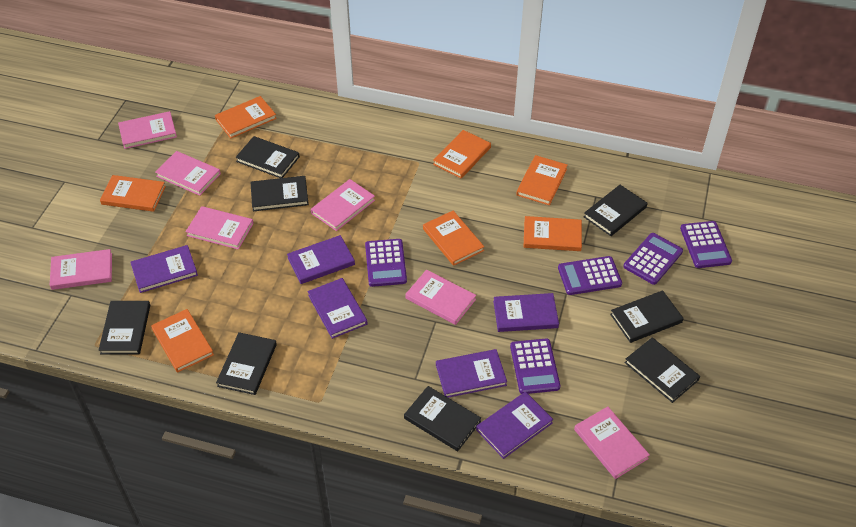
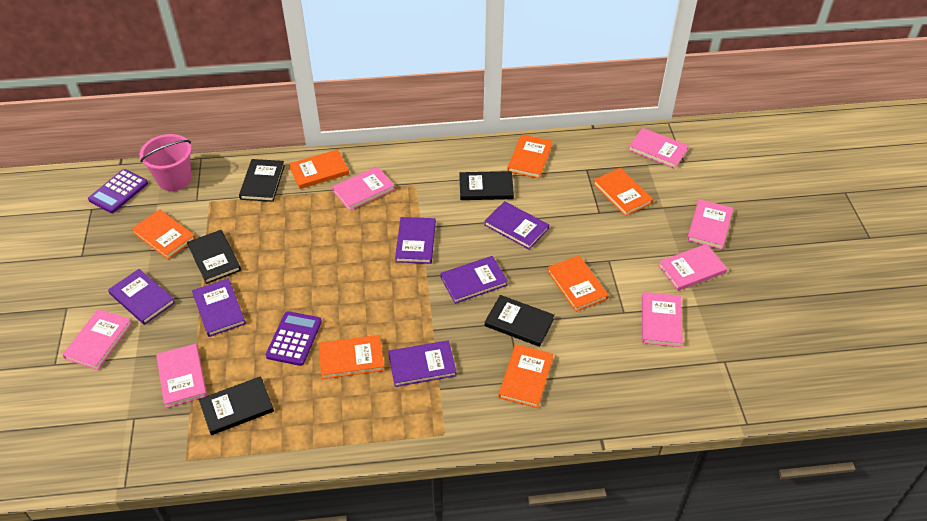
black book: [99,301,150,355] [216,332,277,395] [235,136,300,178] [250,176,309,211] [404,386,481,451] [584,185,647,236] [610,290,684,343] [625,337,700,403] = 8 -> [187,230,241,284] [199,376,274,435] [239,159,285,202] [460,171,514,200] [485,295,555,347] = 5
pink bucket: none = 0 -> [139,134,192,191] = 1
purple calculator: [365,239,407,287] [510,338,560,394] [558,256,622,295] [623,233,683,285] [680,221,732,268] = 5 -> [88,169,148,213] [266,311,322,366] = 2

